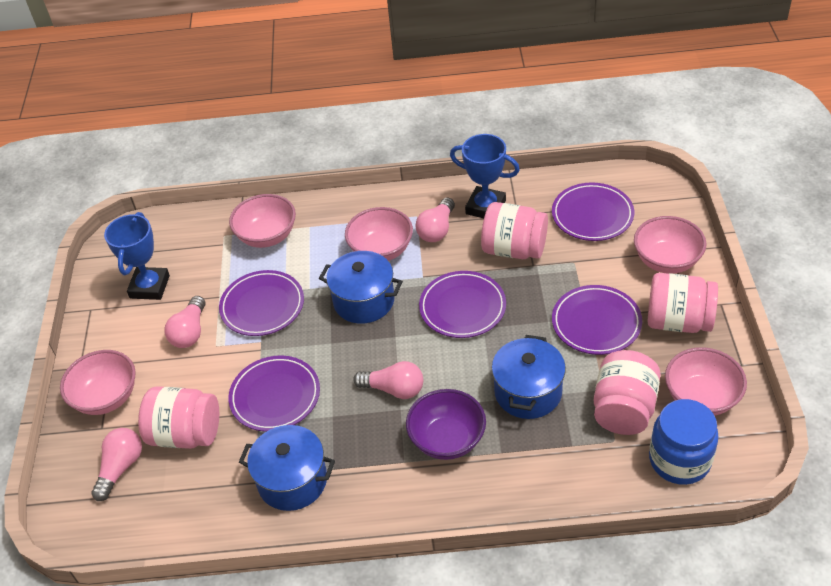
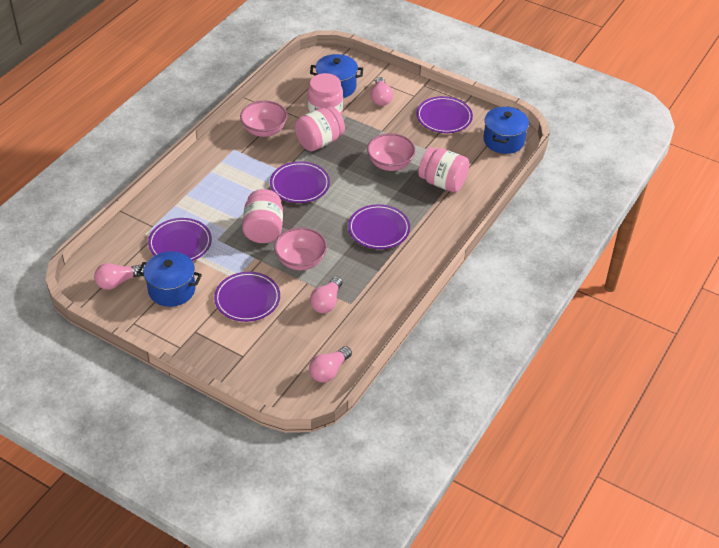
blue jar: [649,399,719,485] = 1 -> none = 0
blue trophy: [104,212,170,300] [450,134,520,218] = 2 -> none = 0
pink bowl: [60,350,136,415] [229,194,296,248] [345,207,413,261] [634,216,707,274] [665,347,747,416] = 5 -> [240,101,287,137] [274,228,327,270] [367,133,416,171] = 3
purple bowl: [406,389,486,460] = 1 -> none = 0

